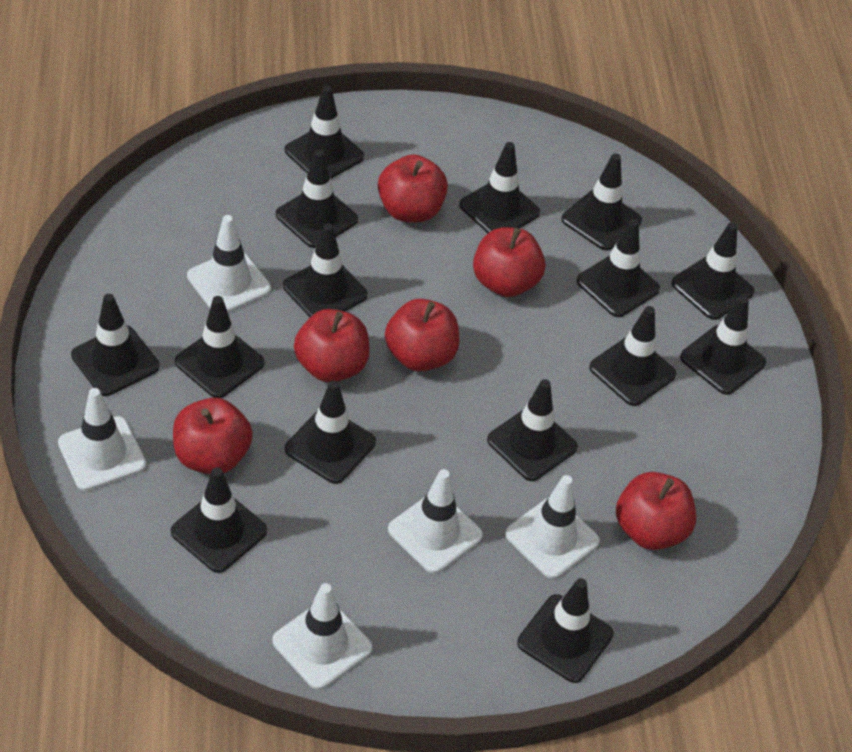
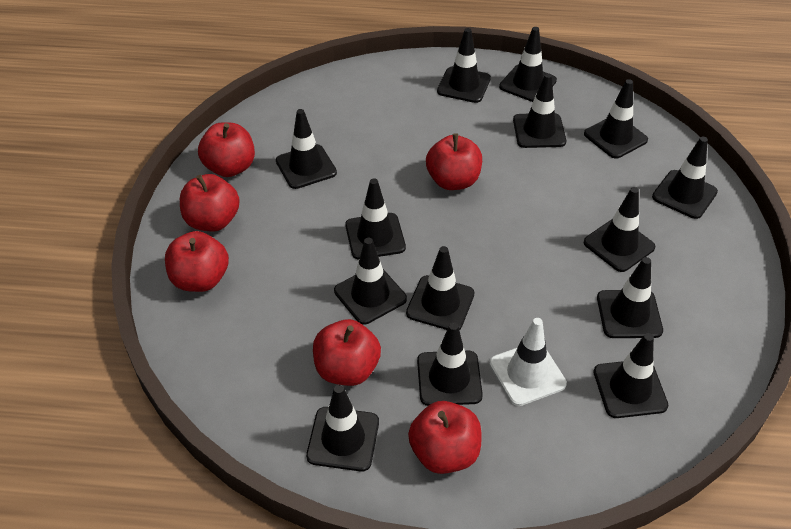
black traffic cone: [71,294,160,396] [171,467,267,573] [175,296,264,398] [276,149,358,248] [283,223,368,317] [285,85,364,179] [285,381,376,484] [459,142,540,233] [487,379,578,481] [517,578,614,683] [561,153,642,251] [576,219,660,317] [589,306,676,406] [671,222,755,320] [680,295,766,395] = 15 -> [276,109,337,189] [306,385,379,472] [334,238,407,324] [345,178,406,260] [406,246,474,330] [417,322,483,406] [437,28,491,103] [499,27,557,102] [513,73,566,148] [584,79,648,158] [584,187,655,272] [593,333,669,418] [597,257,663,338] [652,137,718,219] = 14
white traffic cone: [58,388,146,491] [187,215,271,312] [272,583,372,690] [388,469,483,573] [505,475,600,579] = 5 -> [489,318,567,406] = 1

